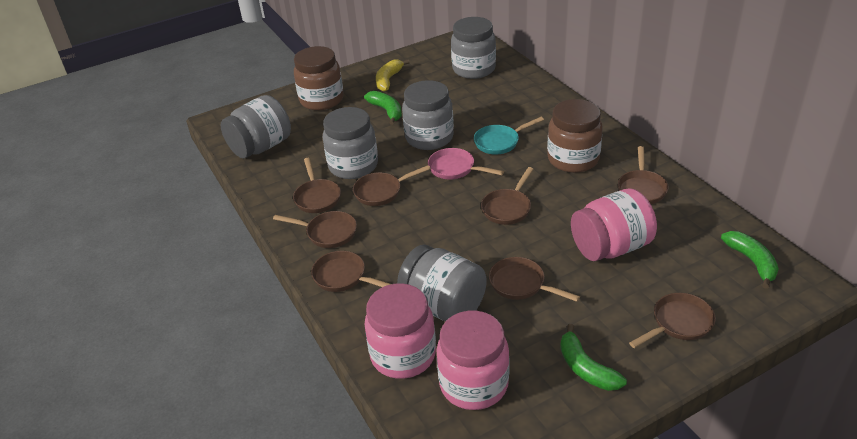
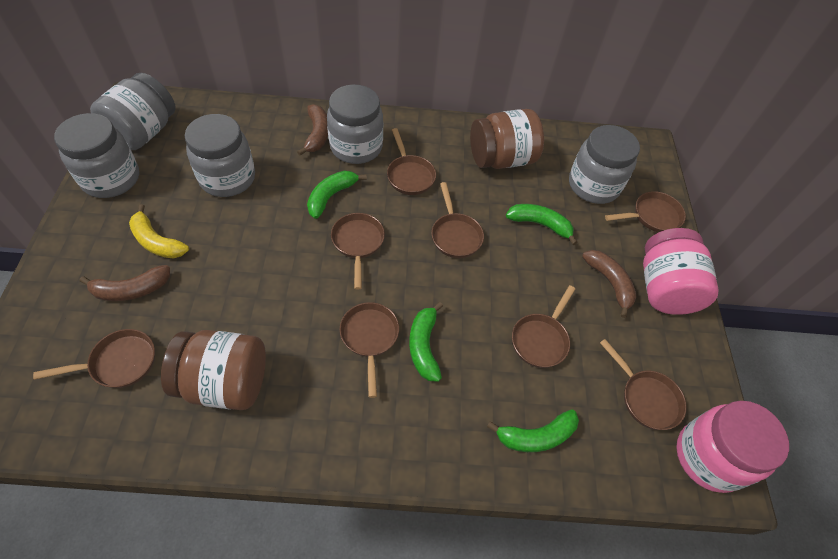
brown banana: none = 0 -> [80,265,170,301] [297,104,328,156] [582,250,637,318] = 3
green banana: [364,91,402,125] [560,324,627,391] [721,231,779,289] = 3 -> [307,171,367,219] [409,302,443,382] [487,409,579,452] [506,204,578,245] = 4
pink jar: [364,283,436,379] [436,311,510,410] [571,188,657,261] = 3 -> [643,228,719,315] [676,401,789,493] = 2
pink pan: [428,148,504,179] = 1 -> none = 0
turquoise pan: [474,117,544,155] = 1 -> none = 0

